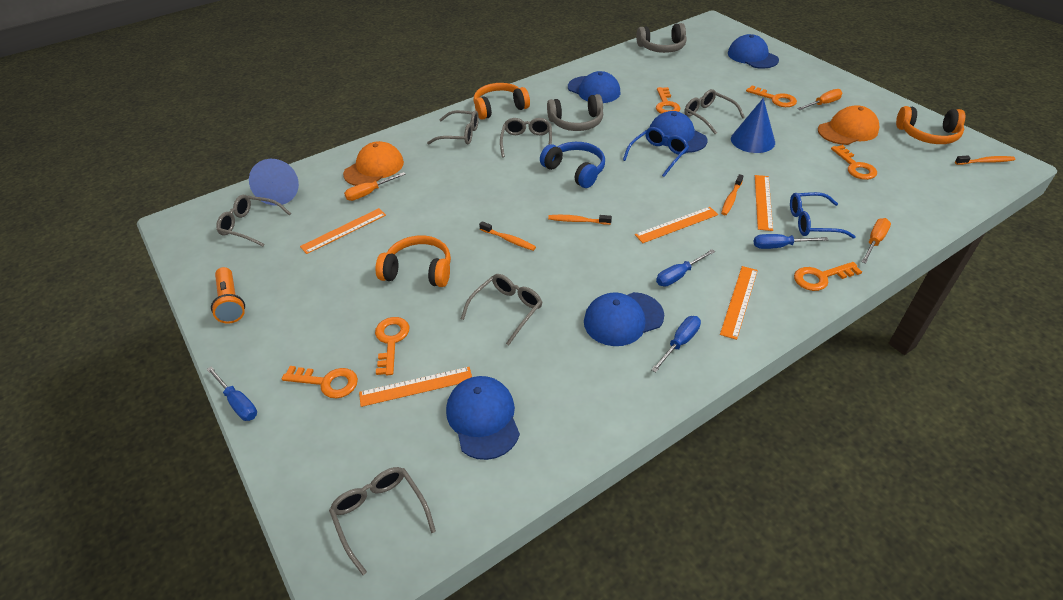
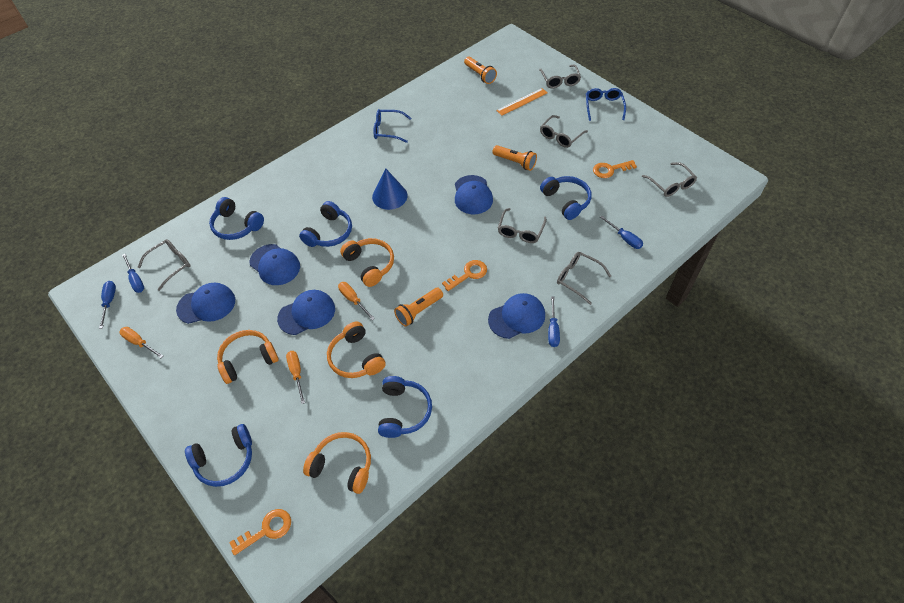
blue cone: [249,159,299,206] [731,98,775,153] = 2 -> [372,169,408,210] = 1
blue headphones: [540,142,605,188] = 1 -> [185,424,252,487] [209,197,264,240] [299,201,352,247] [378,376,432,438] [540,176,591,220] = 5
grey headphones: [547,94,603,131] [636,23,687,53] = 2 -> none = 0
orange cap: [343,141,404,186] [818,105,880,145] = 2 -> none = 0
orange flashlight: [211,267,245,324] = 1 -> [394,288,443,327] [464,56,497,84] [493,145,537,171] = 3
orange headphones: [375,235,451,287] [473,83,530,120] [896,106,965,144] = 3 -> [217,330,279,384] [303,432,371,494] [327,322,386,378] [340,238,394,287] = 4
orange key: [282,366,358,398] [375,317,409,375] [656,87,680,114] [746,86,797,107] [794,262,862,291] [831,145,877,180] = 6 -> [229,509,291,555] [442,260,487,291] [593,160,637,178] = 3
orange ruler: [300,208,386,254] [359,367,472,407] [635,207,718,243] [720,266,758,340] [755,175,773,231] = 5 -> [496,88,547,116] = 1
orange toothbrush: [479,221,536,251] [548,215,612,225] [721,174,744,215] [955,155,1015,165] = 4 -> none = 0

